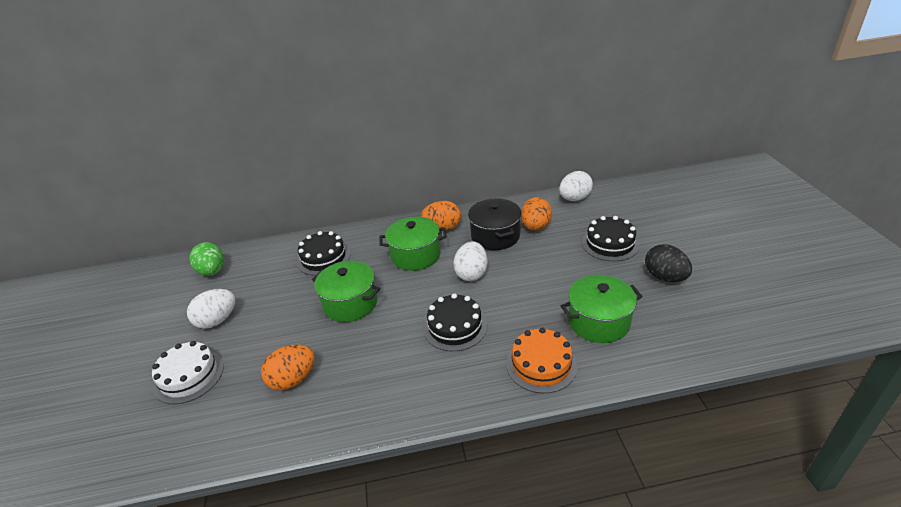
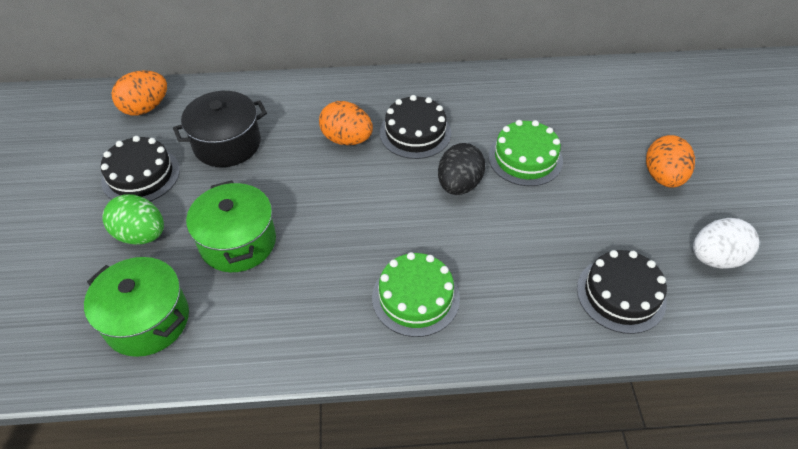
green cake: none = 0 -> [372,252,460,337] [488,120,563,186] = 2
green pot: [312,260,380,322] [379,217,447,271] [561,275,643,343] = 3 -> [84,257,189,357] [186,181,276,272] = 2
orange cake: [506,328,577,393] = 1 -> none = 0
white cake: [152,341,224,404] = 1 -> none = 0
white egg: [187,289,235,329] [453,242,488,281] [559,171,593,201] = 3 -> [693,218,759,269] = 1

